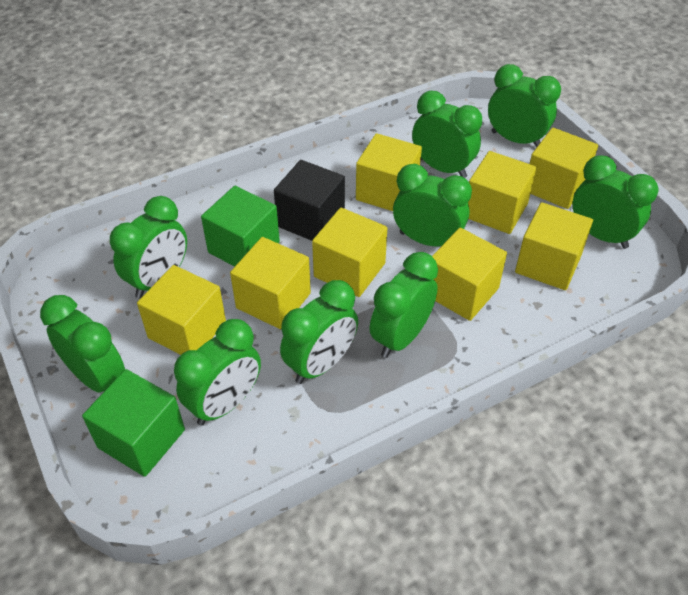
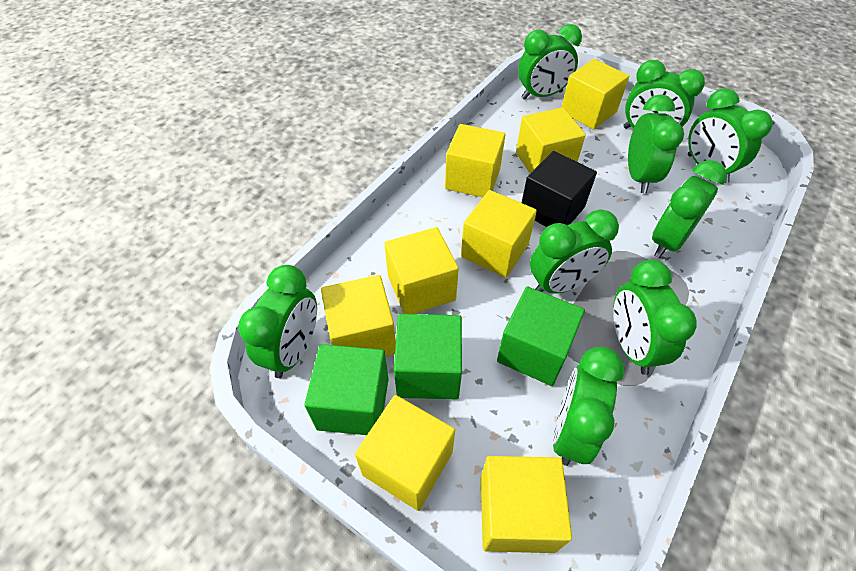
green cube: [82,369,185,477] [201,186,280,267] = 2 -> [304,344,388,435] [394,314,462,399] [497,287,585,386] = 3

